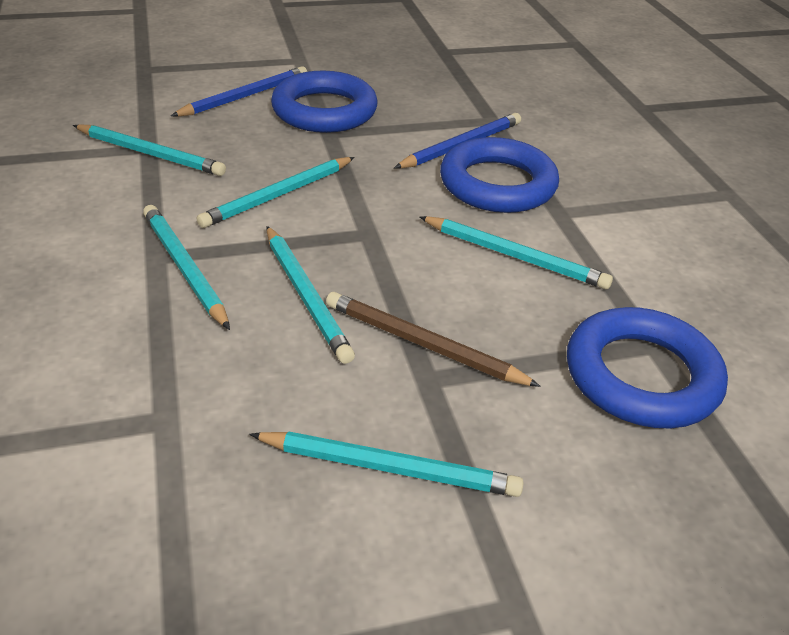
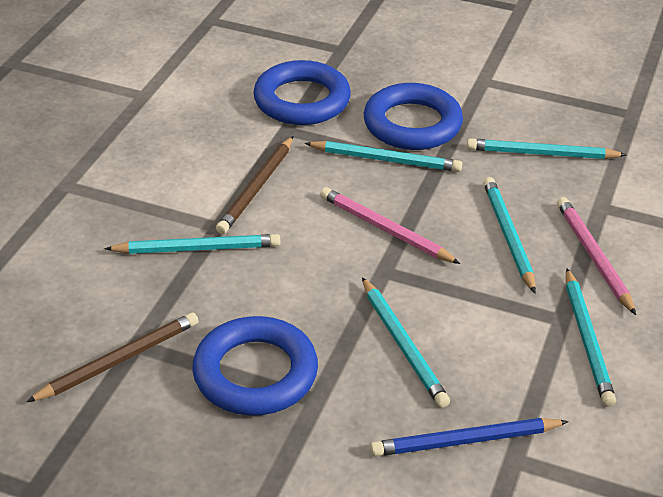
blue pencil: [171,66,307,117] [394,113,521,169] = 2 -> [370,418,569,457] = 1
brown pencil: [326,292,541,387] = 1 -> [26,312,199,402] [216,136,294,234] = 2
pink pencil: none = 0 -> [320,187,460,264] [557,197,636,315] = 2

